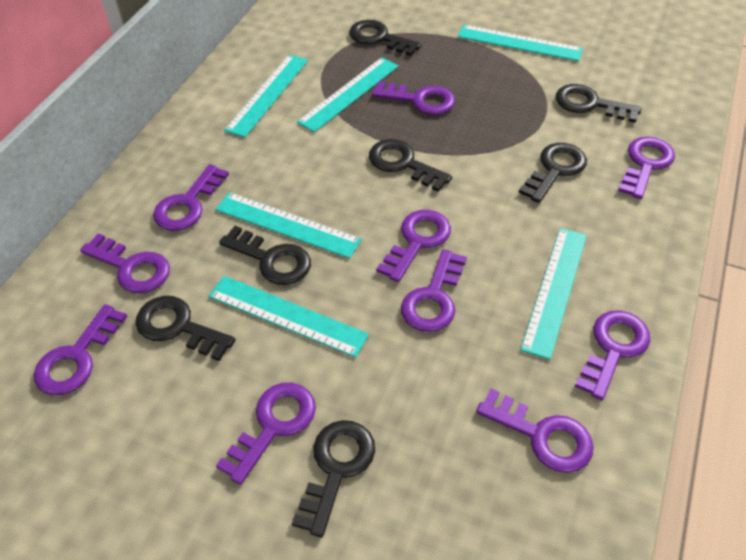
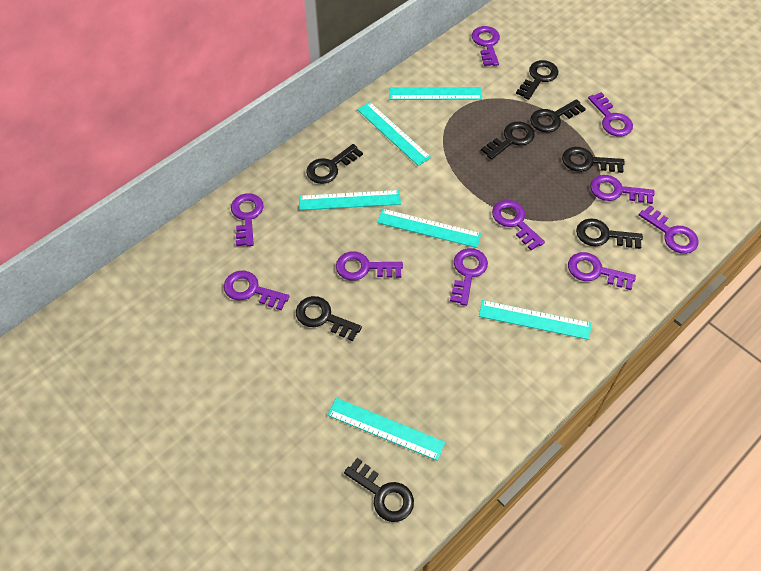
black key: [136,296,236,361] [219,226,311,285] [292,420,375,537] [349,20,422,56] [369,139,452,192] [518,143,587,203] [556,84,642,123] = 7 -> [296,296,362,341] [306,144,363,184] [344,458,414,522] [481,121,535,160] [516,60,558,100] [530,99,586,132] [562,147,625,173] [576,218,643,249] = 8

